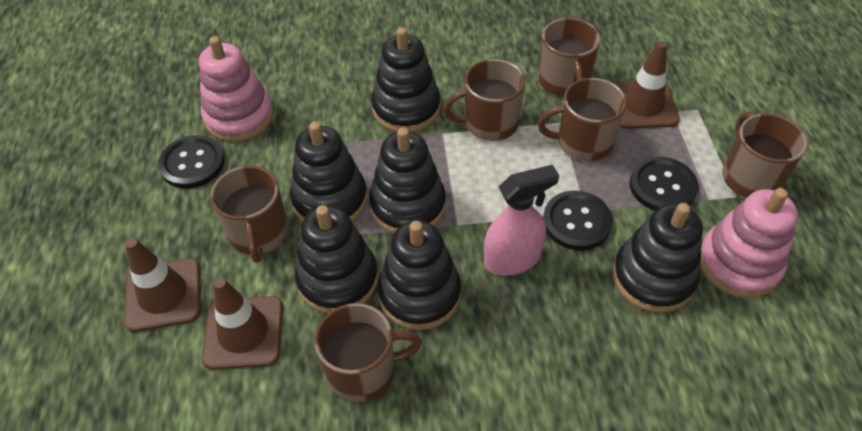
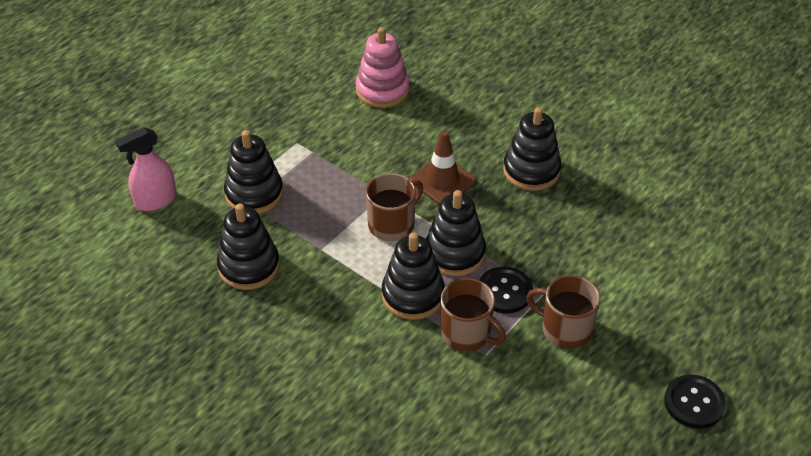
black button: [158,135,225,189] [543,191,613,250] [629,157,698,211] = 3 -> [479,266,533,314] [664,374,726,429] = 2
black stacking toy: [290,122,368,222] [295,205,378,313] [369,127,446,234] [371,27,440,132] [377,221,461,330] [613,203,703,313] = 6 -> [217,203,280,290] [224,130,283,214] [382,232,445,320] [426,190,486,276] [503,107,561,191] = 5
brown mug: [210,166,288,263] [315,303,422,402] [443,59,525,141] [538,18,600,97] [538,78,627,161] [722,112,807,198] = 6 -> [366,173,423,241] [440,278,506,351] [526,275,600,349] = 3
brown traffic cone: [124,238,201,332] [202,278,283,370] [613,41,680,129] = 3 -> [410,131,476,204] = 1
pink stacking toy: [199,36,273,142] [700,188,798,298] = 2 -> [356,27,409,108] = 1

